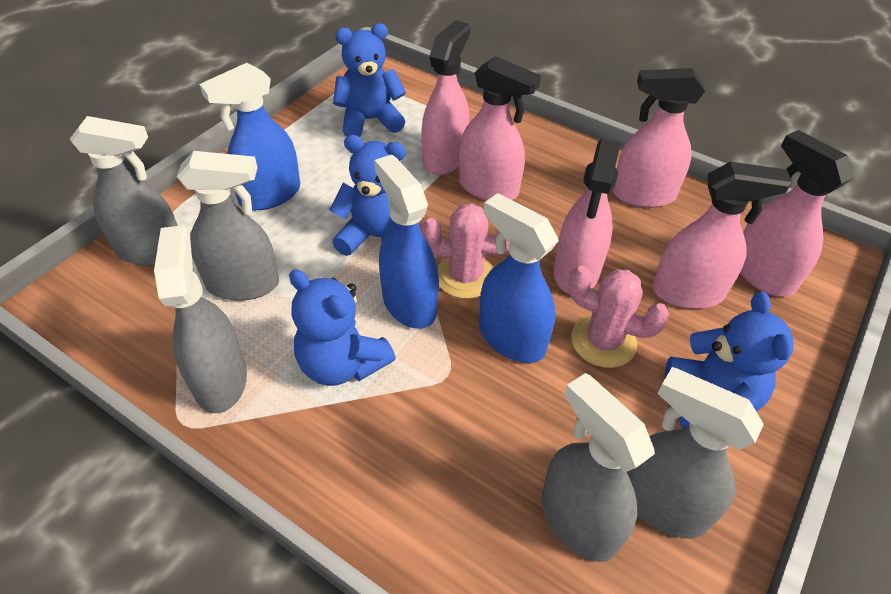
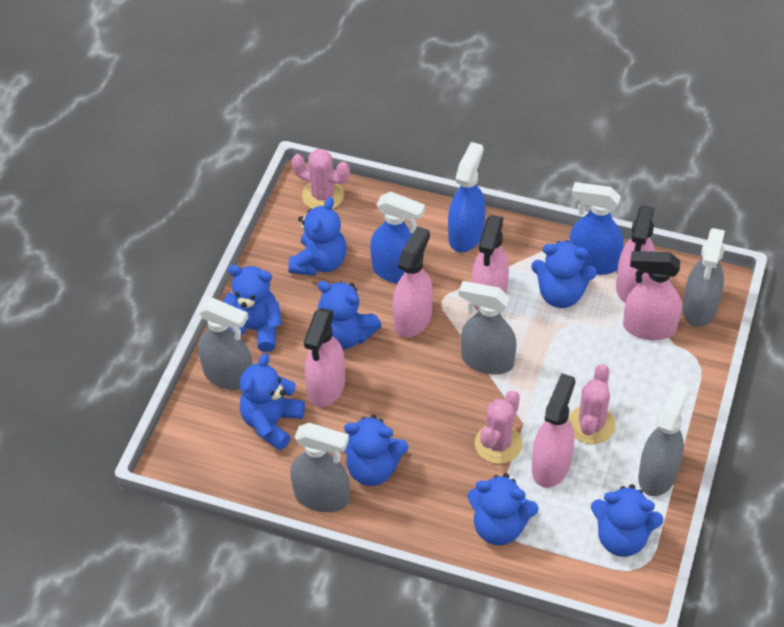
blue teddy bear: [289,269,396,386] [329,135,406,256] [333,23,406,137] [665,291,794,429] = 4 -> [223,265,282,352] [240,353,305,450] [288,197,346,276] [317,281,381,349] [344,415,408,486] [467,473,539,545] [531,240,597,308] [591,484,663,557] = 8
pink cactus: [421,203,510,299] [568,266,670,368] = 2 -> [291,149,350,209] [475,391,522,464] [568,364,615,444] = 3

